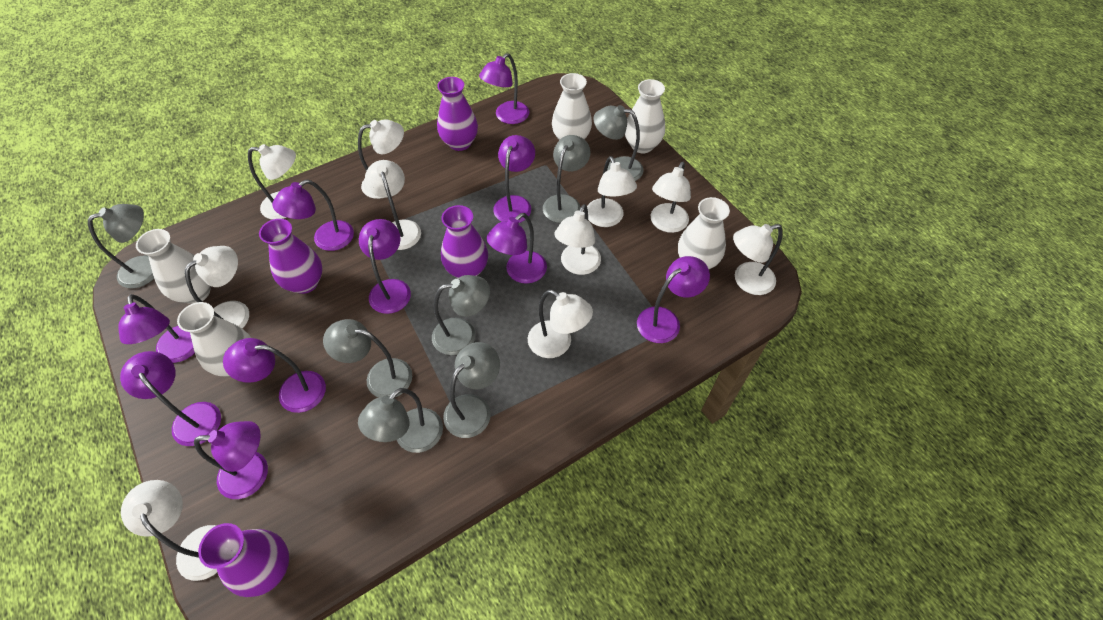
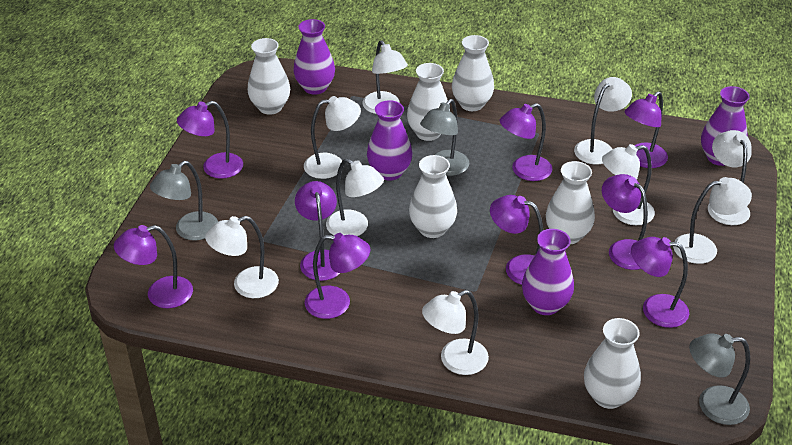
grey lamp: [88,204,154,288] [323,319,412,398] [358,388,443,453] [432,275,490,355] [443,342,500,438] [543,135,591,223] [593,105,643,181] = 7 -> [150,161,218,241] [420,99,469,176] [689,333,750,425] = 3
purple lamp: [118,294,195,363] [120,351,221,446] [194,421,268,499] [223,338,326,413] [272,180,354,251] [359,219,411,314] [479,53,529,124] [487,213,547,284] [493,135,535,223] [637,256,710,343] = 10 -> [114,225,193,308] [177,101,243,179] [295,181,340,281] [305,233,370,319] [490,195,543,285] [500,103,552,181] [602,174,648,270] [625,91,668,168] [631,237,689,328] = 9
white lamp: [121,480,217,581] [185,246,249,328] [248,144,296,220] [358,119,404,199] [365,160,421,250] [528,290,593,358] [554,204,601,275] [587,156,637,227] [651,162,691,233] [733,224,783,295] = 10 -> [205,216,279,298] [304,96,361,179] [326,158,384,236] [362,40,408,114] [422,290,489,375] [574,77,632,165] [602,144,655,225] [673,177,752,264] [708,130,752,225] = 9
white vase: [136,229,211,304] [177,302,251,376] [552,73,592,140] [625,79,665,154] [678,197,730,269] = 5 -> [248,38,290,115] [407,63,450,141] [409,155,457,238] [452,35,494,111] [546,161,595,245] [584,318,641,409] = 6

